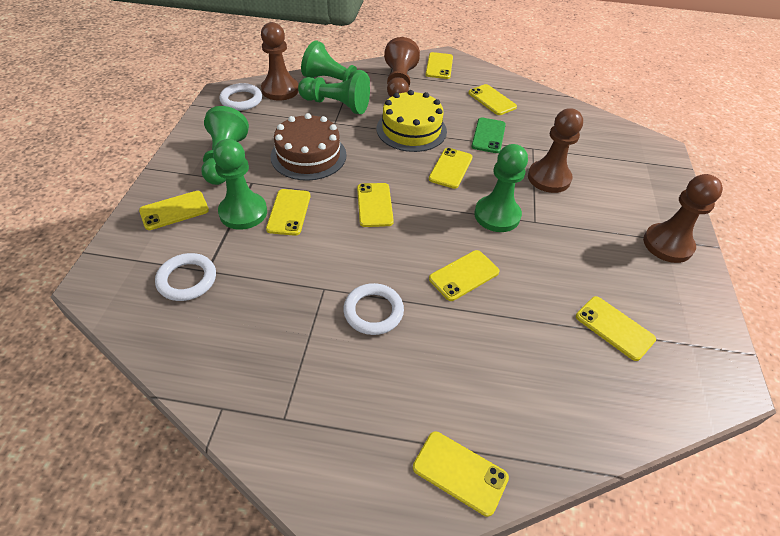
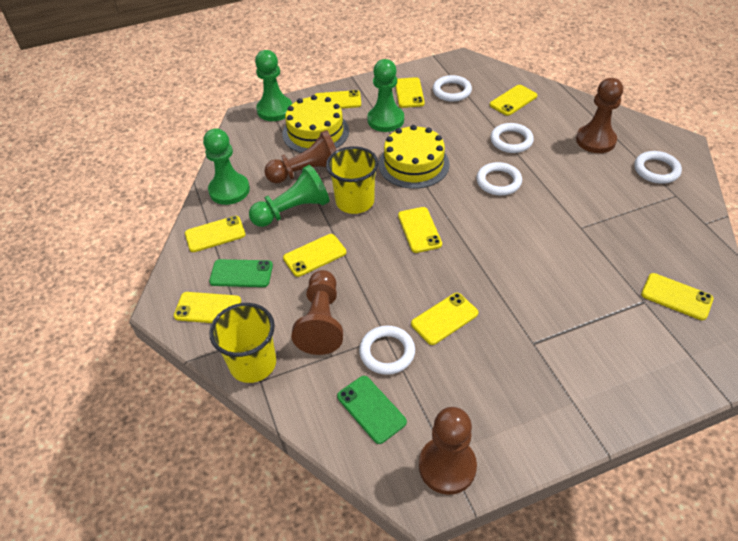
brown cake: [271,113,346,181] = 1 -> none = 0
green pawn: [201,106,249,185] [213,139,267,230] [298,73,370,114] [301,40,370,84] [474,144,528,232] = 5 -> [203,128,250,205] [249,165,329,227] [255,50,292,121] [367,59,404,132] = 4
green phone: [471,118,506,153] = 1 -> [209,259,273,287] [337,376,407,444] = 2
white ring: [155,253,216,301] [220,83,262,111] [343,283,404,335] = 3 -> [359,326,415,375] [433,75,472,102] [476,162,522,196] [491,123,534,153] [634,151,682,184] = 5
yellow cake: [377,90,447,152] = 1 -> [282,95,349,153] [379,125,450,189] = 2
yellow cup: none = 0 -> [209,303,276,383] [326,146,379,214] = 2

